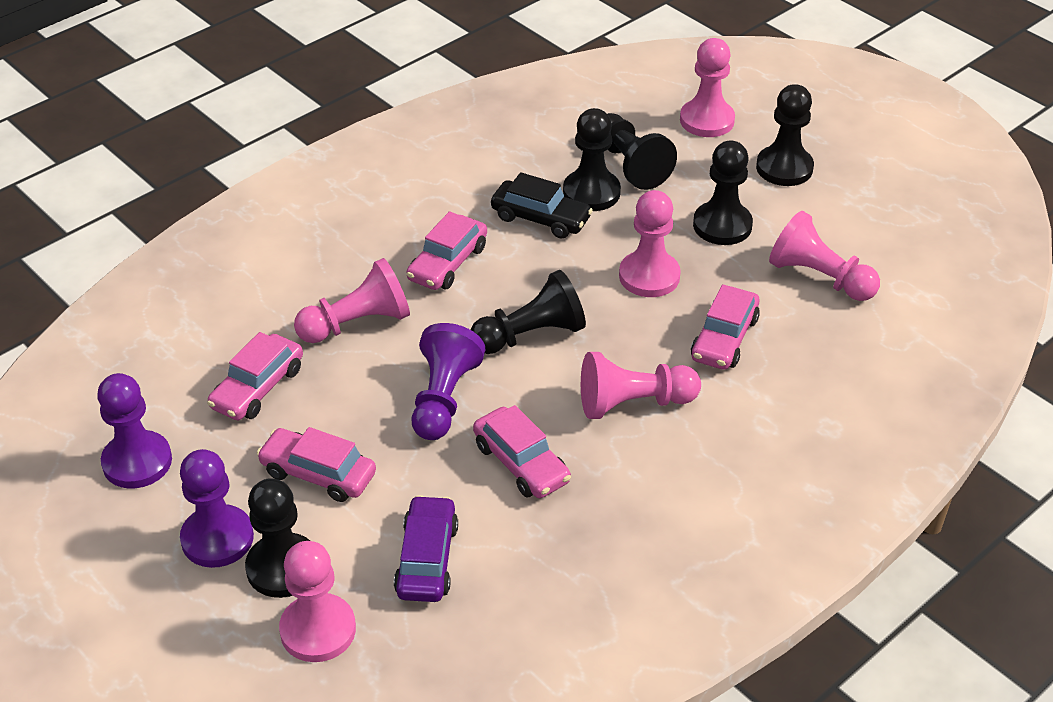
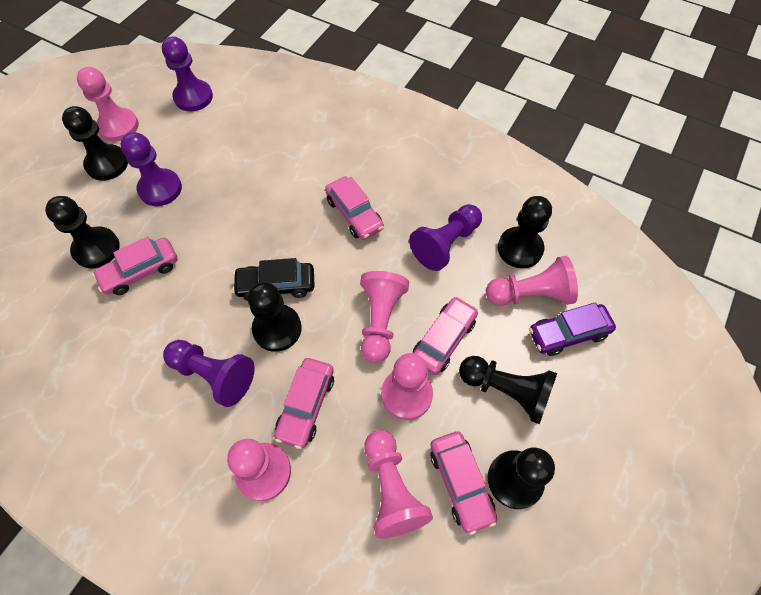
purple pawn: [97,373,172,489] [180,449,254,568] [412,323,485,440] = 3 -> [120,132,182,206] [162,37,213,111] [163,340,255,407] [409,204,482,271] = 4

